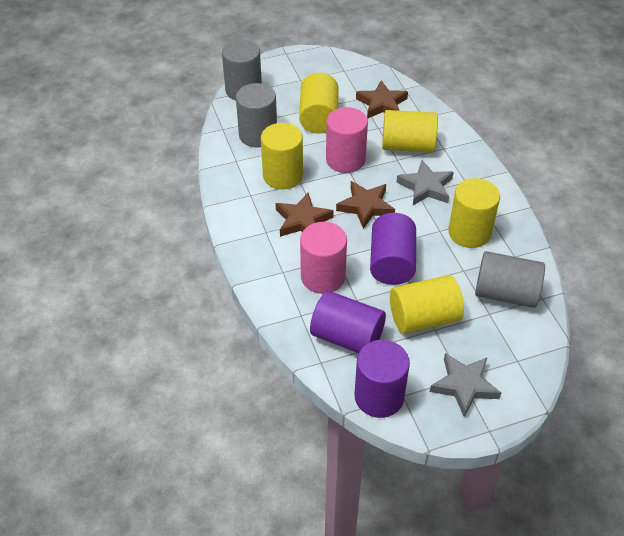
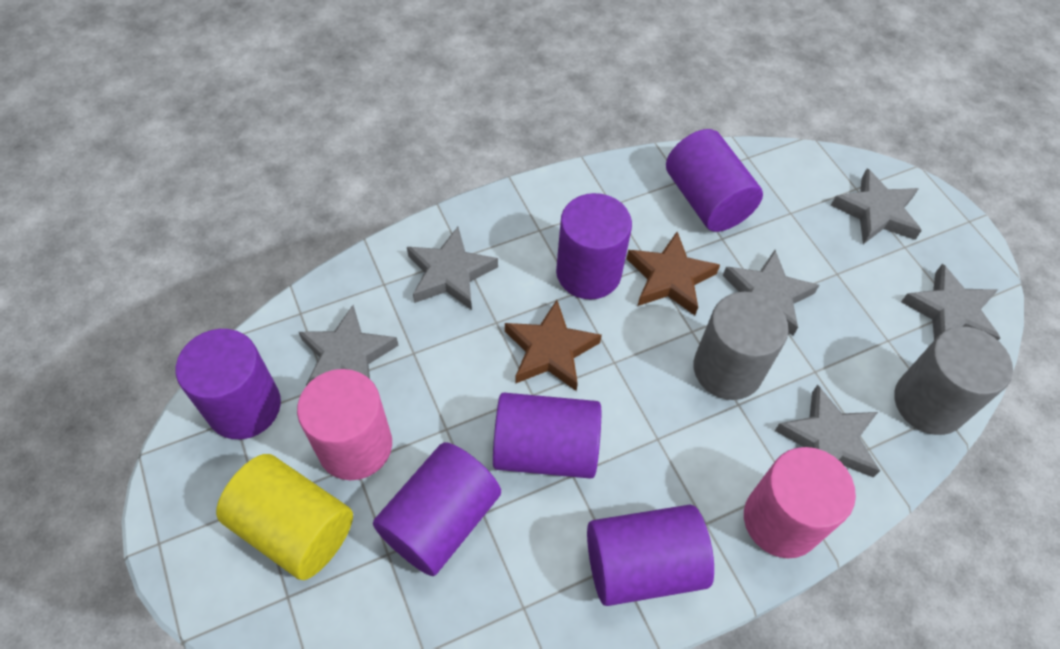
brown star: [276,193,334,237] [336,181,395,229] [356,80,408,119] = 3 -> [505,300,602,391] [627,232,720,315] = 2
grey cylinder: [222,40,262,100] [236,83,277,148] [475,251,545,308] = 3 -> [693,292,789,400] [894,327,1013,435] = 2
grey star: [396,160,454,205] [430,353,501,417] = 2 -> [299,305,399,386] [407,227,498,310] [723,250,819,336] [775,385,880,477] [831,168,922,244] [901,264,1000,340] = 6
purple cylinder: [310,291,386,353] [354,340,410,418] [370,213,416,285] = 3 -> [176,329,281,439] [373,442,501,576] [493,393,601,479] [556,193,632,299] [587,505,714,606] [666,129,763,232] = 6
yellow cylinder: [261,123,303,189] [299,73,338,134] [382,110,438,153] [390,275,464,334] [448,178,500,248] = 5 -> [216,454,353,580] = 1

